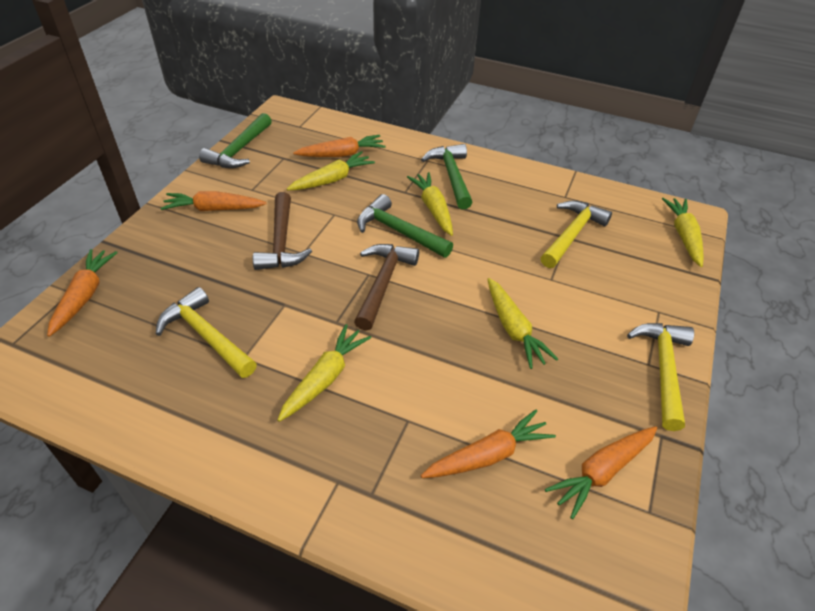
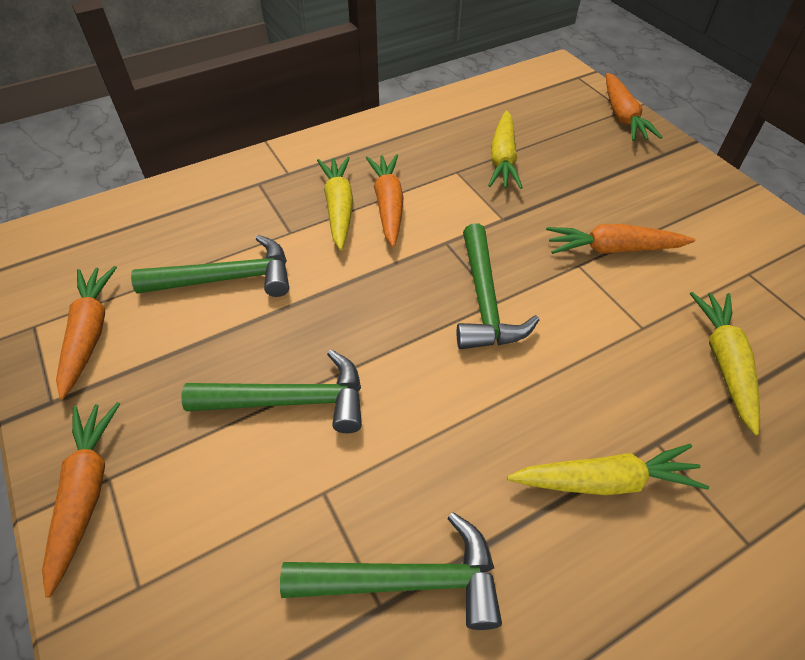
brown hammer: [253,192,312,270] [354,244,419,331] = 2 -> none = 0
green hammer: [199,113,272,168] [357,194,453,258] [421,144,473,209] = 3 -> [131,235,289,297] [182,350,362,433] [280,512,502,630] [457,223,539,349] = 4
yellow carrot: [278,324,371,422] [287,151,375,190] [407,172,453,236] [488,278,558,369] [662,198,704,267] = 5 -> [317,157,353,250] [488,110,523,189] [507,444,709,495] [690,292,760,435] = 4
yellow hammer: [156,287,257,378] [541,201,612,268] [627,323,694,431] = 3 -> none = 0

